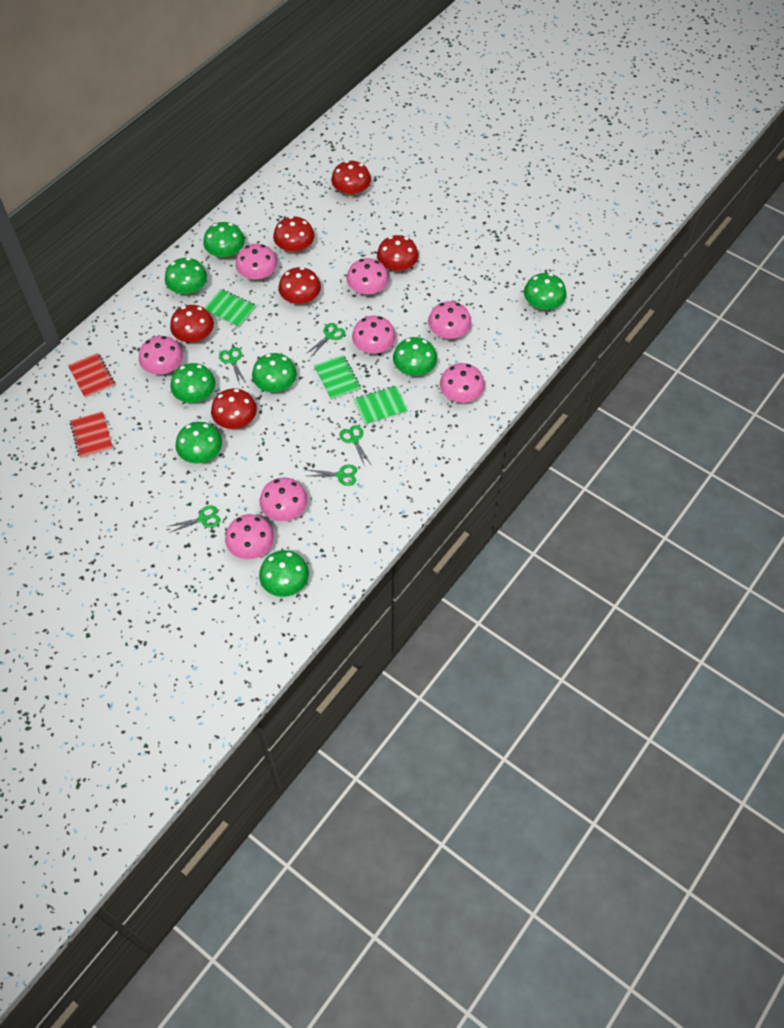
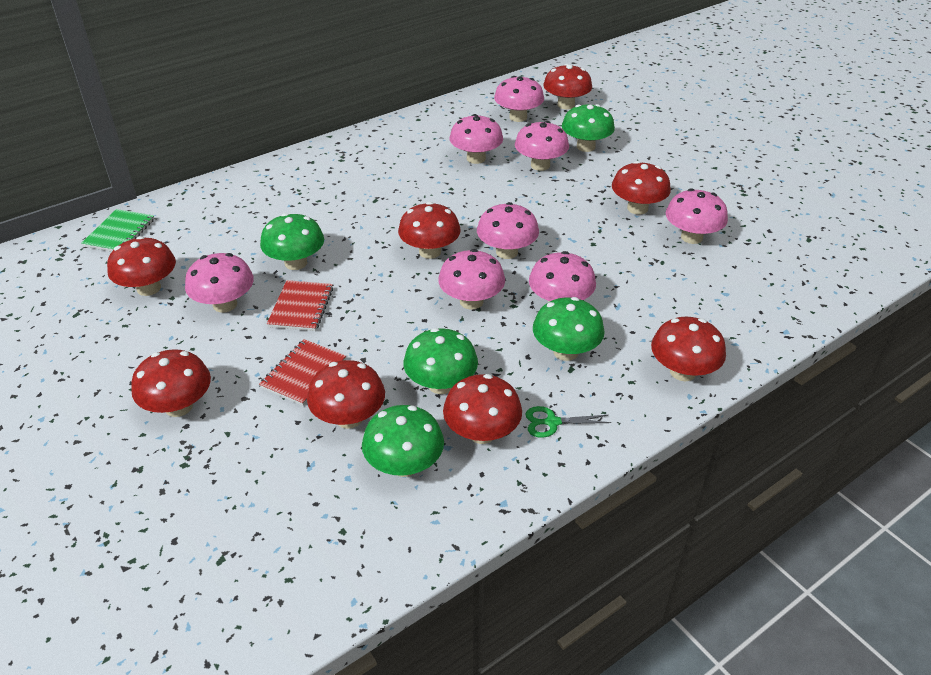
green mushroom: [165,258,207,296] [170,363,216,403] [176,422,222,463] [203,222,245,260] [252,353,297,392] [259,550,309,597] [393,337,437,376] [524,273,566,311] = 8 -> [260,213,324,270] [362,405,444,477] [403,328,478,394] [533,297,605,361] [562,104,615,152] = 5
green notebook: [204,289,256,328] [314,355,361,400] [354,386,408,425] = 3 -> [82,209,154,252] = 1
green scissors: [167,506,221,533] [219,347,246,385] [307,323,345,357] [308,465,357,486] [339,425,371,466] = 5 -> [525,406,611,438] = 1
red mushroom: [170,305,214,343] [211,388,257,429] [273,216,314,254] [278,267,321,305] [331,161,371,198] [377,235,418,273] = 6 -> [107,236,176,296] [131,349,211,417] [307,360,385,429] [398,202,461,259] [443,374,522,444] [543,64,592,109] [612,161,671,215] [651,317,726,381] = 8

